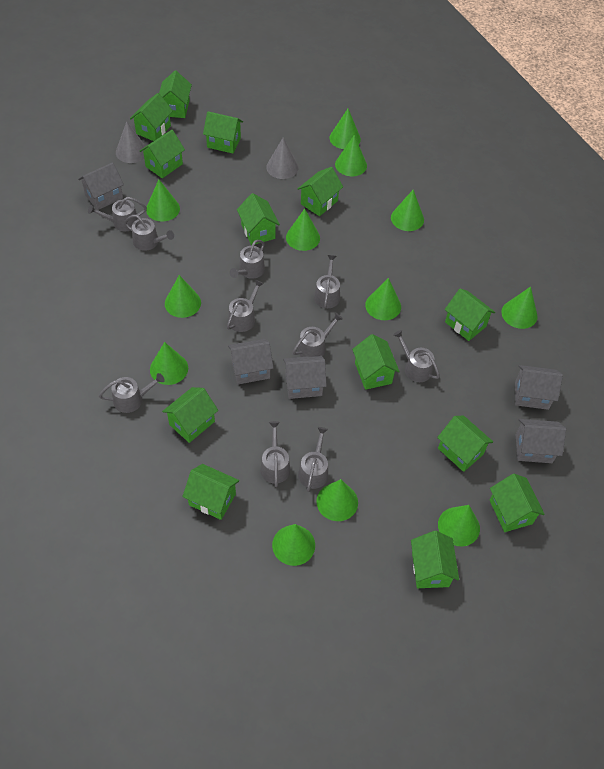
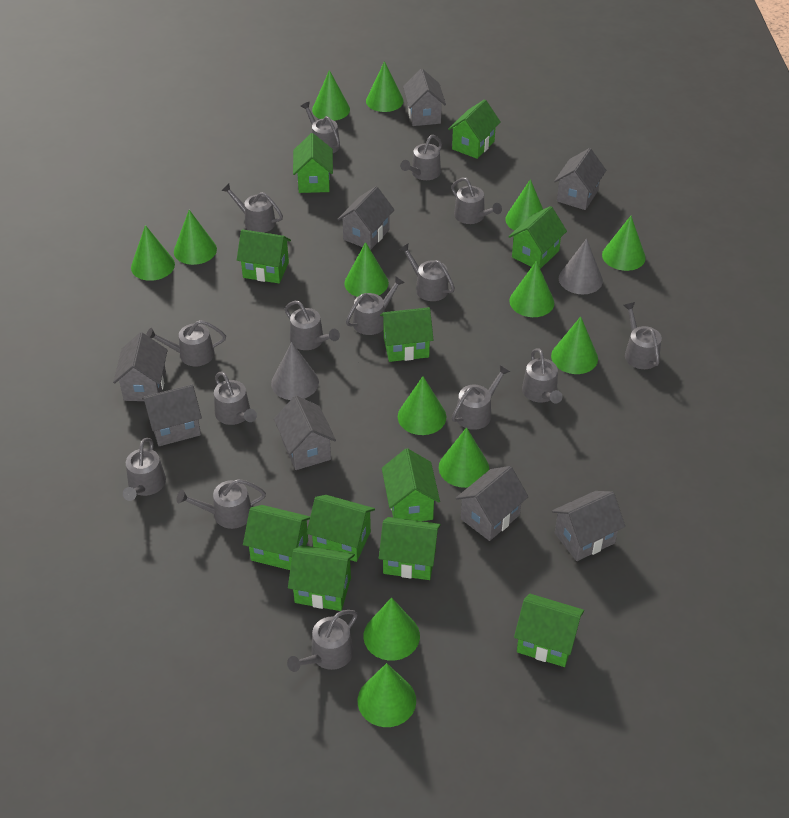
green cone: [146,180,180,222] [150,342,188,385] [165,275,201,318] [272,524,315,566] [286,208,320,251] [316,479,358,521] [329,109,361,149] [335,135,367,176] [365,278,401,320] [391,190,424,231] [438,505,480,546] [501,287,538,329] = 12 -> [131,225,175,281] [174,210,217,265] [312,70,350,121] [344,242,389,297] [358,663,416,727] [363,597,420,661] [366,61,404,112] [398,376,446,435] [439,427,489,488] [505,179,543,231] [509,261,554,317] [551,316,598,374] [602,216,646,271] = 13
green house: [130,93,173,141] [140,130,185,178] [159,71,192,118] [162,387,218,443] [182,464,239,520] [203,111,243,154] [237,193,280,245] [298,167,343,216] [352,334,400,390] [411,531,459,588] [437,415,493,472] [445,289,495,341] [490,474,545,532] = 13 -> [237,229,291,283] [243,505,310,570] [288,545,355,611] [293,133,333,193] [307,495,375,562] [379,517,441,580] [380,307,433,362] [382,448,440,521] [448,99,501,159] [508,206,567,269] [514,594,584,667] = 11
grey house: [78,162,124,210] [228,339,274,384] [283,355,327,399] [515,365,563,410] [516,419,566,463] = 5 -> [113,332,168,401] [142,384,202,446] [274,396,336,470] [337,186,395,250] [403,69,446,126] [456,466,529,541] [552,491,625,561] [554,148,606,210] = 8
grey watering can: [88,197,147,231] [99,373,165,413] [124,215,174,251] [227,280,264,332] [230,240,265,279] [260,421,290,487] [293,313,343,357] [298,427,328,492] [314,255,340,308] [393,330,440,382] = 10 -> [123,438,166,501] [146,320,226,366] [177,479,266,529] [214,371,257,425] [221,183,283,233] [285,301,340,350] [287,610,358,672] [300,102,340,153] [346,276,405,335] [399,244,455,301] [400,135,442,180] [451,178,502,224] [452,365,511,430] [522,348,562,403] [623,302,662,369] = 15

